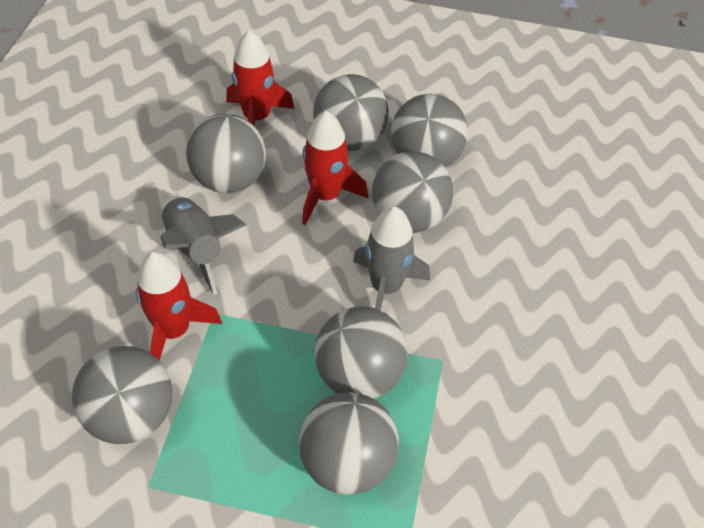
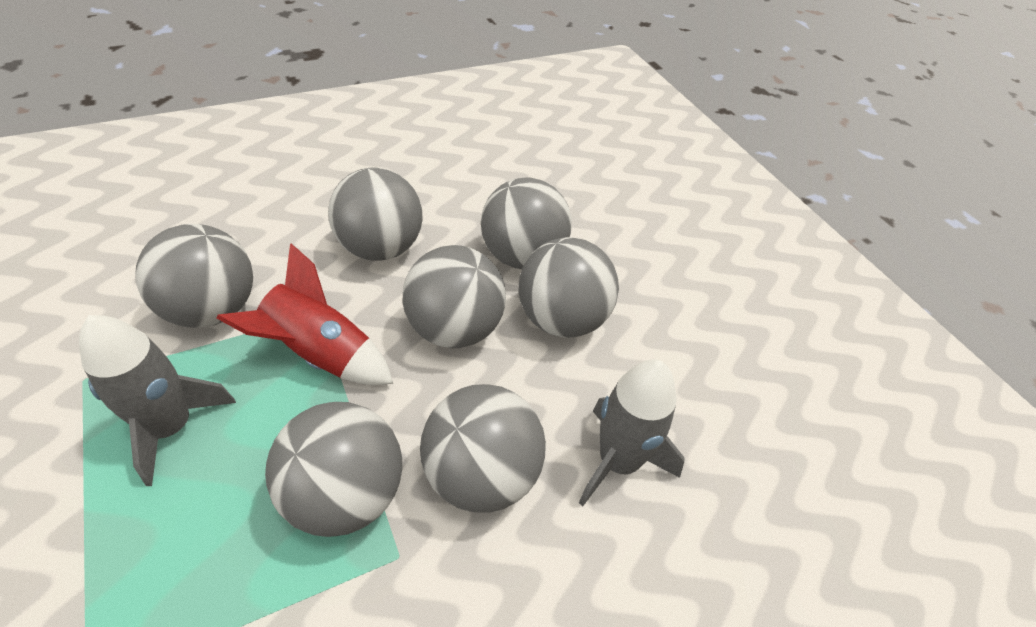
red rocket: [136,251,222,360] [227,30,294,126] [302,111,368,225] = 3 -> [216,243,393,385] = 1

